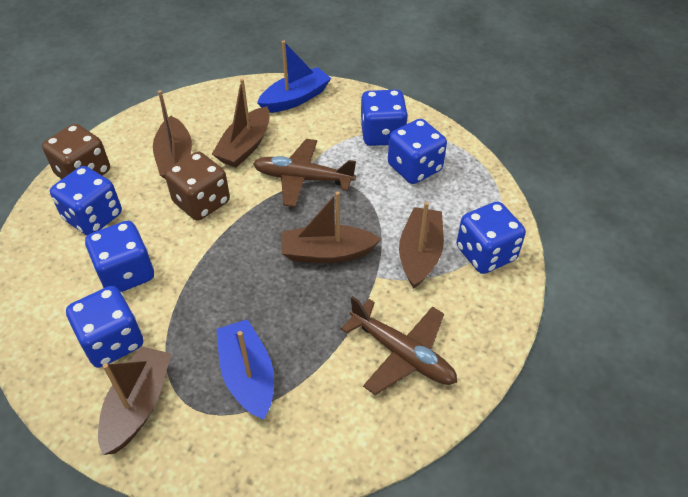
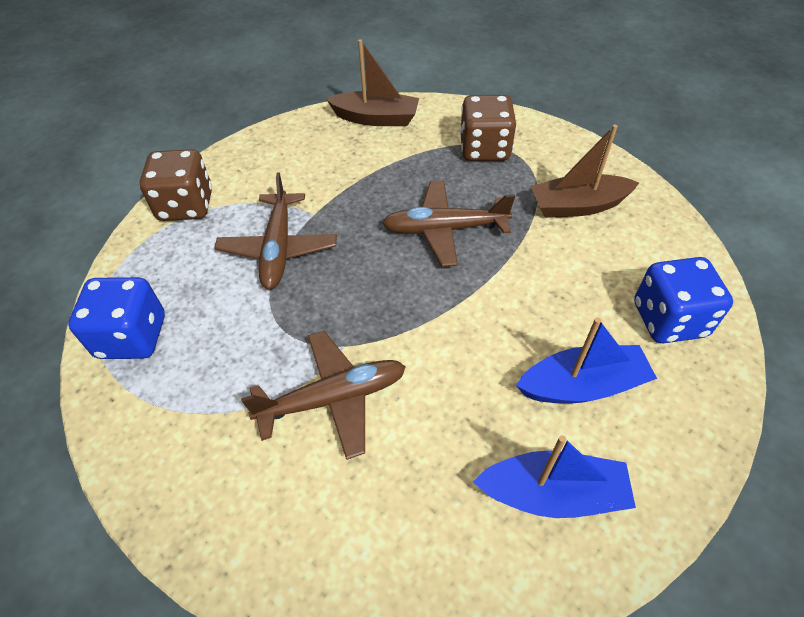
blue dice: [50,166,122,235] [66,286,143,368] [85,221,154,292] [360,89,408,146] [388,119,447,184] [457,201,526,274] = 6 -> [68,277,165,359] [634,257,733,343] = 2
brown boat: [98,346,172,455] [153,90,192,179] [212,78,270,168] [281,191,381,263] [399,202,444,288] = 5 -> [326,39,419,126] [531,124,639,218] = 2
brown plane: [253,139,356,207] [341,296,457,395] = 2 -> [214,172,337,289] [241,331,406,460] [382,180,515,267] = 3

